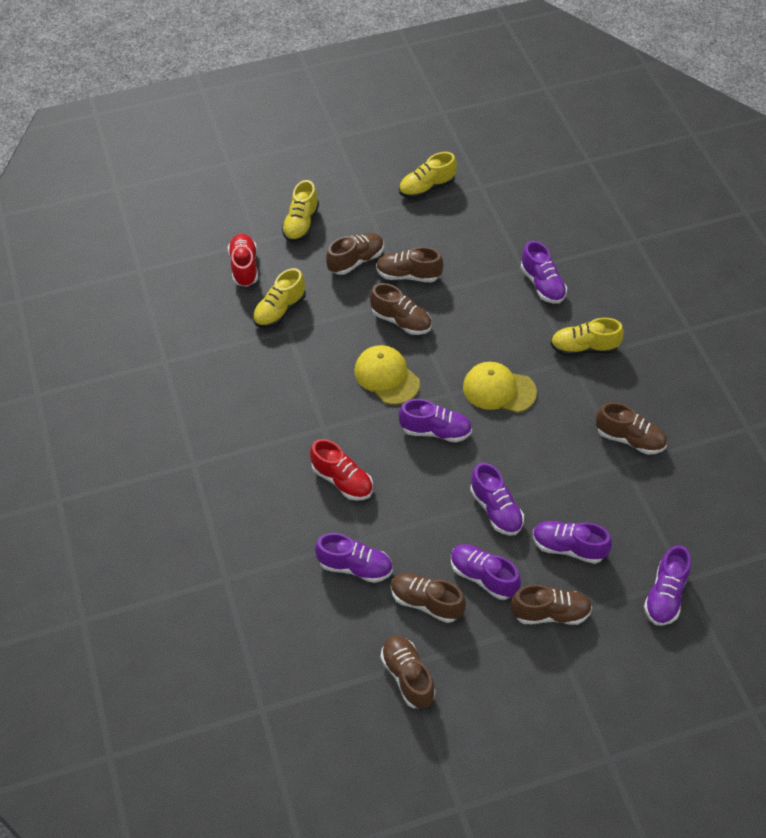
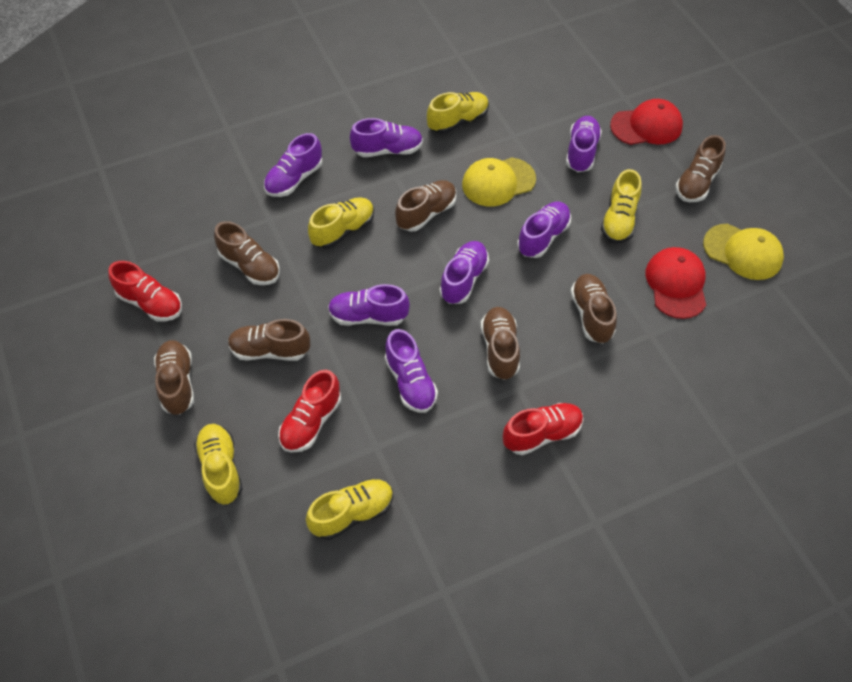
red cap: none = 0 -> [610,99,683,145] [646,247,706,319] = 2
red shoe: [228,234,258,287] [310,439,373,501] = 2 -> [108,261,182,322] [278,370,341,453] [503,403,583,455] = 3
yellow shoe: [253,268,306,328] [282,180,319,242] [399,152,457,199] [550,318,624,356] = 4 -> [194,424,243,505] [306,479,393,540] [308,197,374,249] [427,92,489,134] [601,169,642,243] = 5

